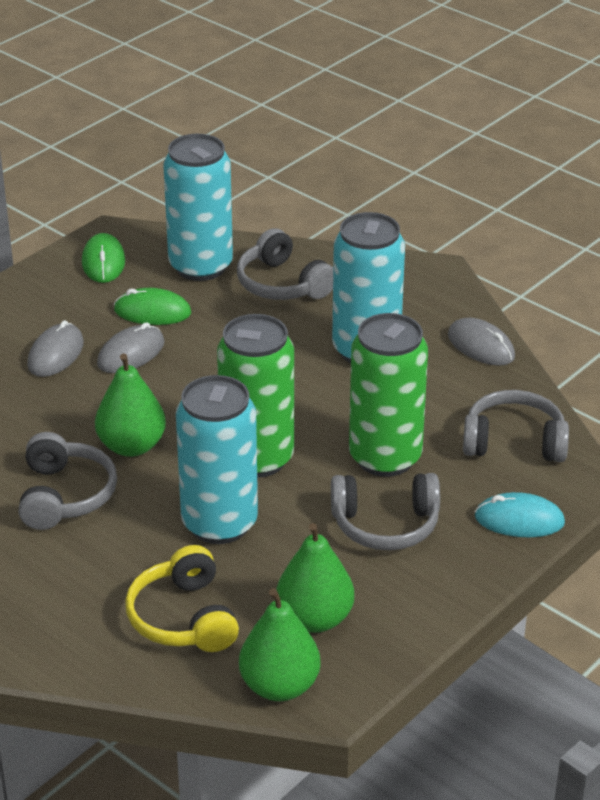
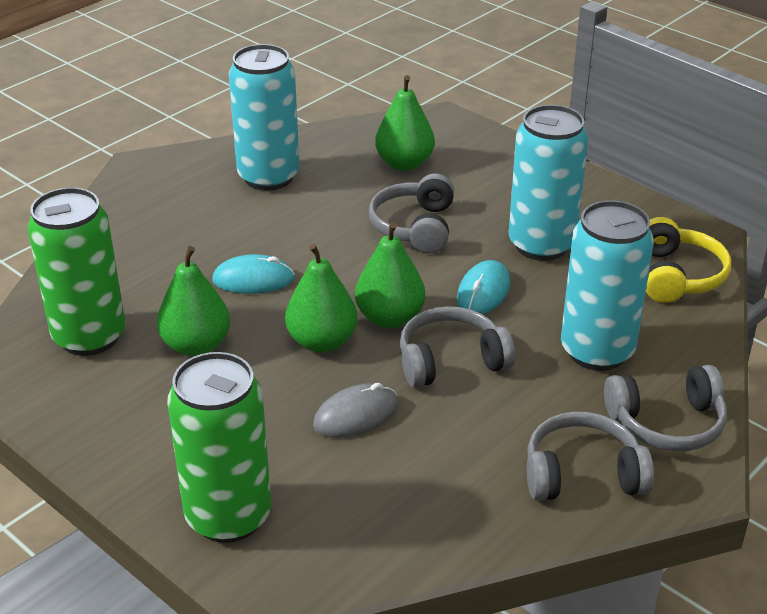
green mouse: [82,233,125,283] [114,288,191,325] = 2 -> none = 0
green pear: [95,353,166,457] [239,588,321,701] [276,523,354,633] = 3 -> [157,246,230,356] [285,244,357,353] [355,222,425,328] [375,75,435,171] = 4
grey mouse: [27,320,84,377] [97,322,165,373] [448,318,515,366] = 3 -> [313,383,398,438] = 1
turquoise mouse: [475,492,565,537] = 1 -> [212,254,295,294] [457,260,510,314] = 2

